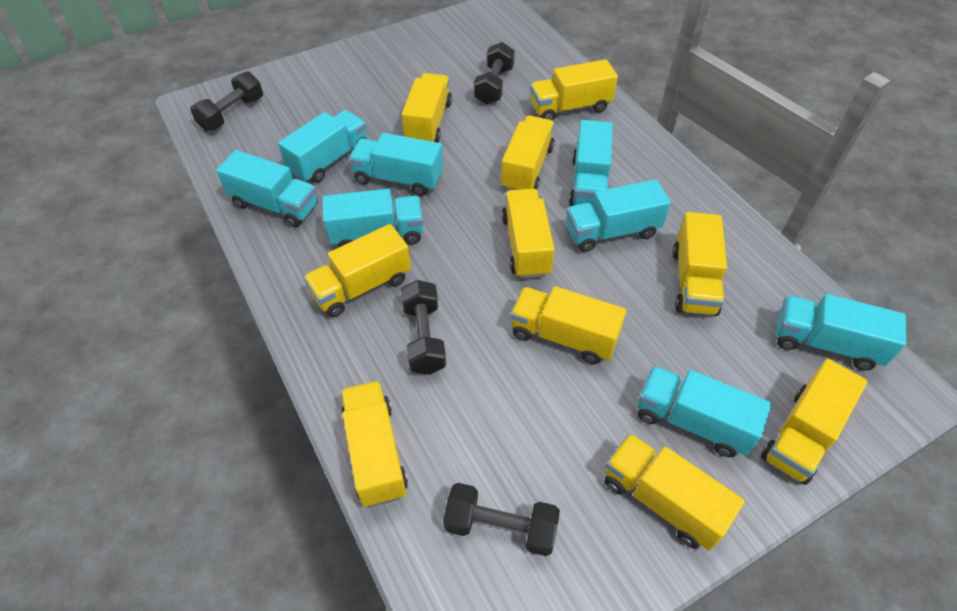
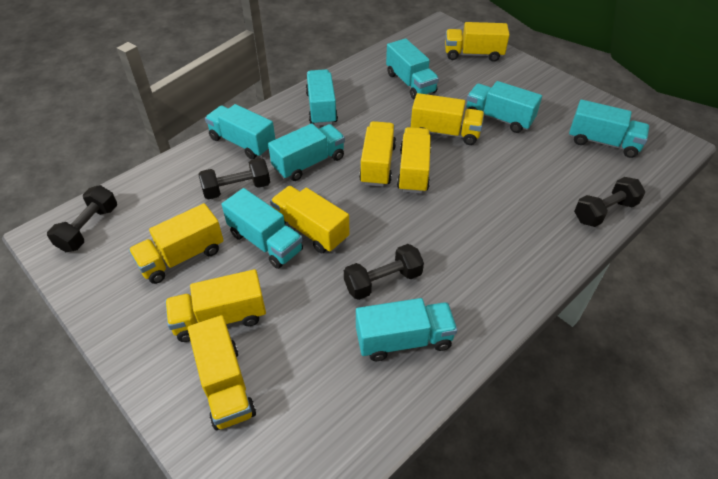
yellow truck: [303,224,411,317] [341,381,408,507] [402,73,452,143] [501,116,555,191] [502,189,554,279] [511,286,627,364] [530,59,618,120] [605,433,745,551] [673,212,727,316] [761,359,868,485] = 10 -> [129,203,224,284] [165,269,266,342] [188,315,256,430] [270,186,349,253] [359,121,396,187] [397,127,431,194] [411,93,484,145] [445,22,510,62] = 8

